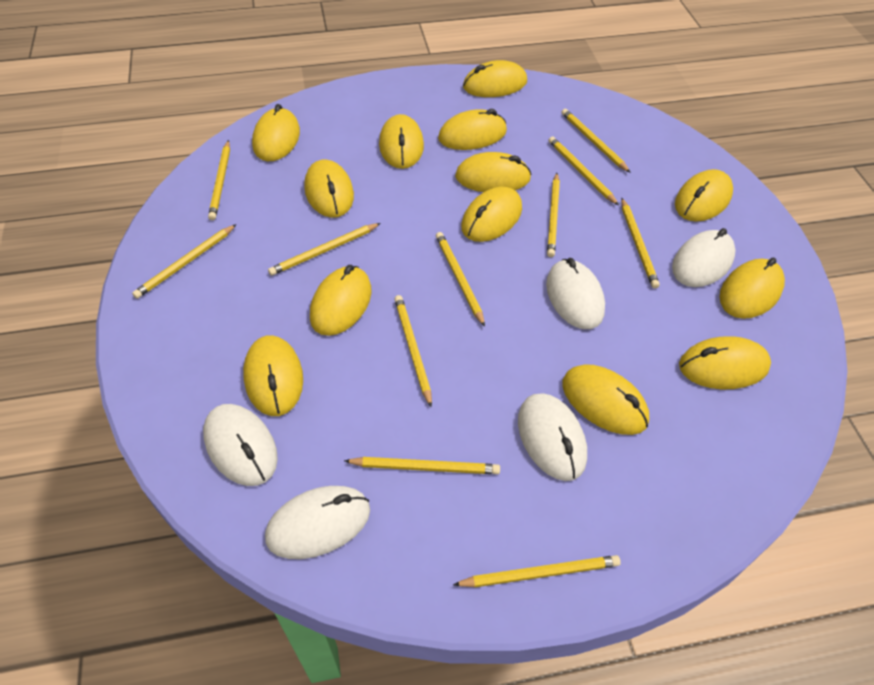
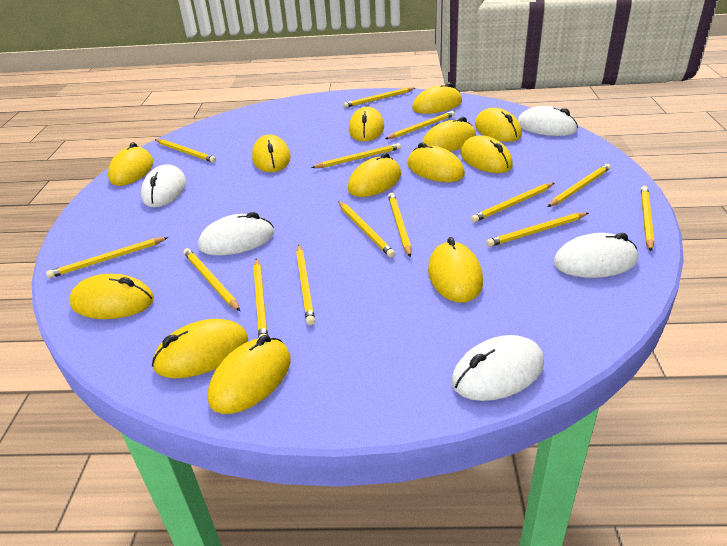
yellow pencil: [132,224,237,299] [208,140,230,220] [268,223,381,276] [344,457,500,474] [394,295,432,408] [436,232,485,327] [453,555,621,588] [547,173,560,257] [549,136,619,206] [562,109,631,173] [621,198,660,288] = 11 -> [46,237,169,278] [155,139,216,163] [184,248,240,311] [253,258,268,338] [296,244,315,325] [311,143,401,168] [338,201,395,258] [343,88,415,108] [385,111,455,139] [388,193,411,257] [471,183,554,222] [486,213,588,247] [547,164,611,207] [641,186,654,251] = 14

